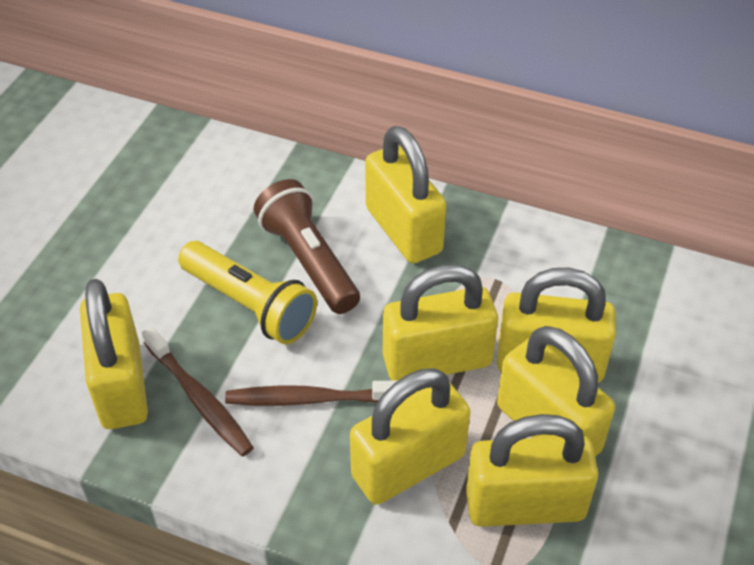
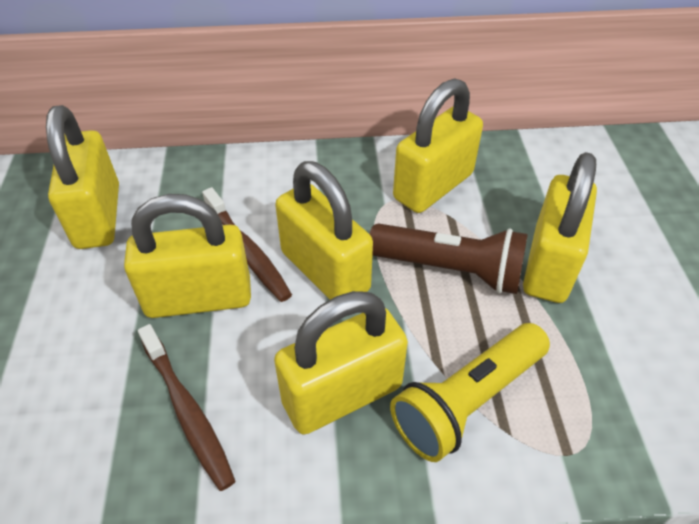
yellow padlock: [80,279,148,429] [350,368,470,505] [365,126,446,263] [383,264,498,381] [466,414,598,527] [497,268,616,383] [497,326,615,457] = 7 -> [46,105,119,249] [124,194,251,318] [274,291,408,435] [275,161,373,300] [393,78,483,213] [523,152,597,303] = 6

